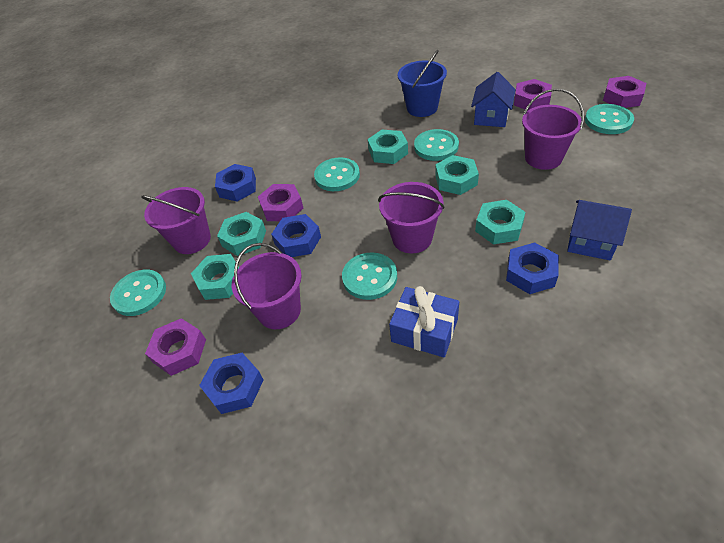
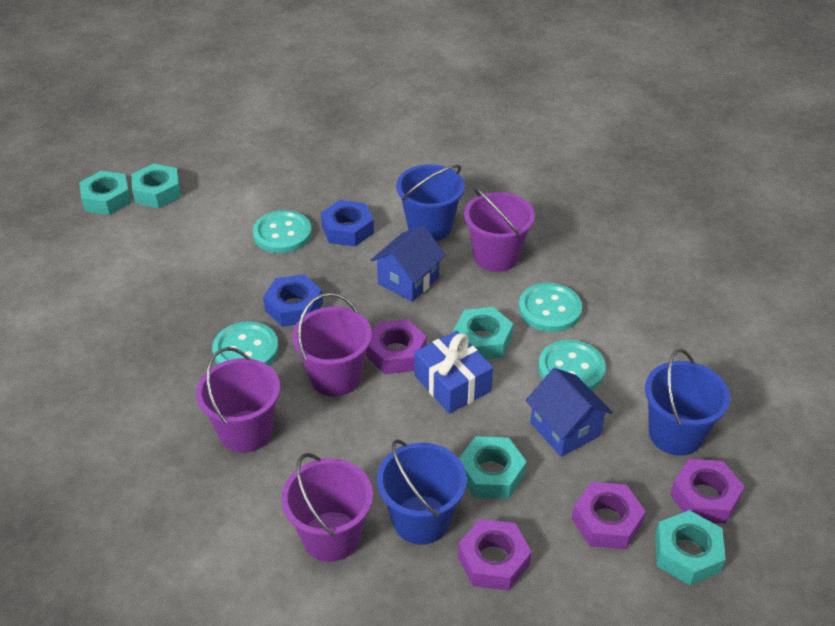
blue bucket: [398,50,447,117] = 1 -> [377,439,467,545] [396,164,464,241] [645,349,730,456] = 3
blue nut: [199,353,264,414] [215,164,256,201] [271,214,321,257] [506,242,559,294] = 4 -> [263,275,323,327] [321,200,374,246] = 2
turquoise button: [110,270,166,316] [314,157,360,191] [342,252,397,300] [414,129,459,161] [585,104,634,134] = 5 -> [212,321,279,366] [253,210,312,253] [519,283,582,332] [538,340,606,390] = 4

